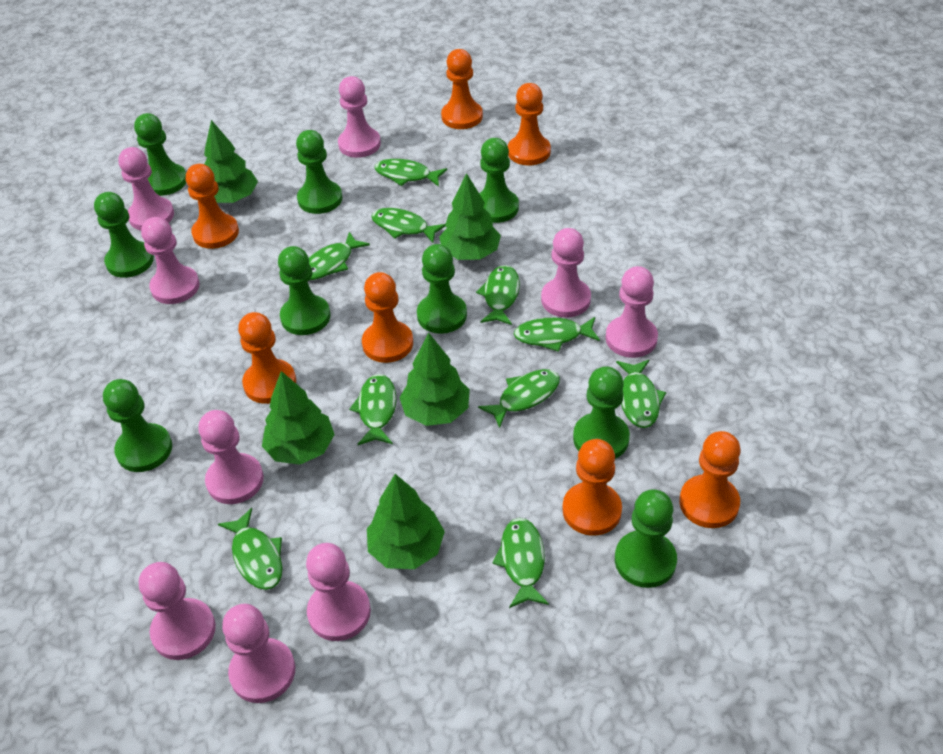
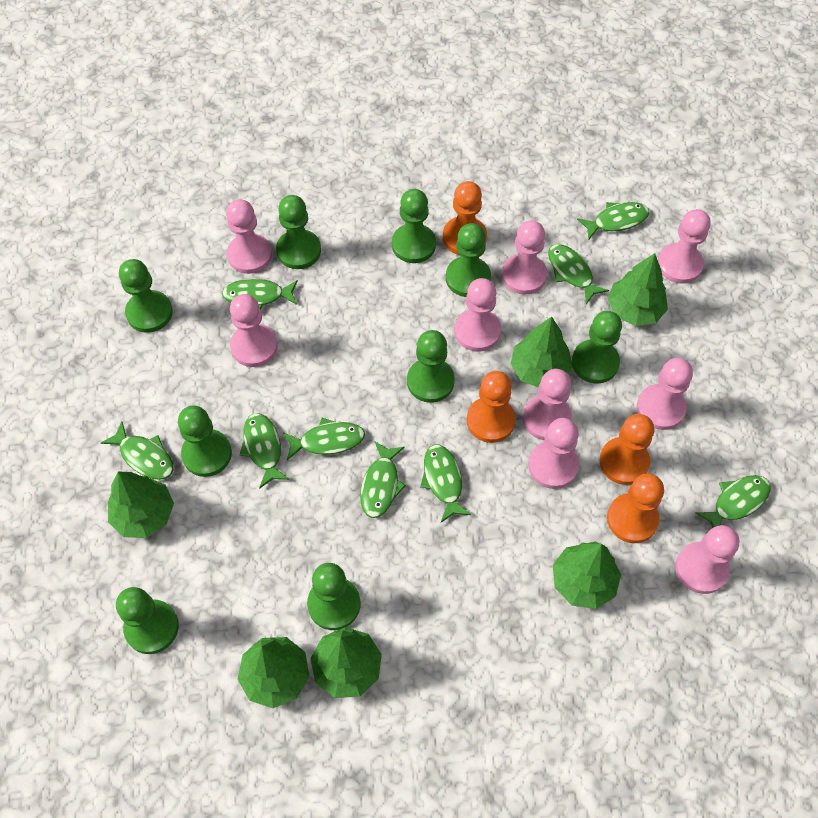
green fish: [218,508,283,590] [309,232,370,280] [349,374,397,445] [371,208,445,243] [374,159,447,187] [476,265,520,325] [478,369,560,428] [492,518,549,608] [514,317,600,352] [616,360,666,428] = 10 -> [101,421,174,480] [222,279,298,310] [240,413,290,489] [283,418,365,460] [360,441,406,518] [420,444,472,522] [548,244,609,304] [577,202,650,241] [695,475,770,528] = 9
green tree: [204,120,258,203] [262,371,335,465] [367,474,445,569] [399,333,470,426] [439,173,501,260] = 5 -> [108,471,174,538] [238,637,309,708] [311,627,382,698] [511,317,573,388] [553,542,621,609] [608,253,668,326] = 6
orange pawn: [186,164,239,249] [238,312,296,404] [362,272,413,363] [441,49,483,129] [508,83,551,166] [562,439,622,536] [679,431,741,528] = 7 -> [443,181,487,255] [467,371,516,443] [599,414,654,485] [607,473,664,543] = 4

